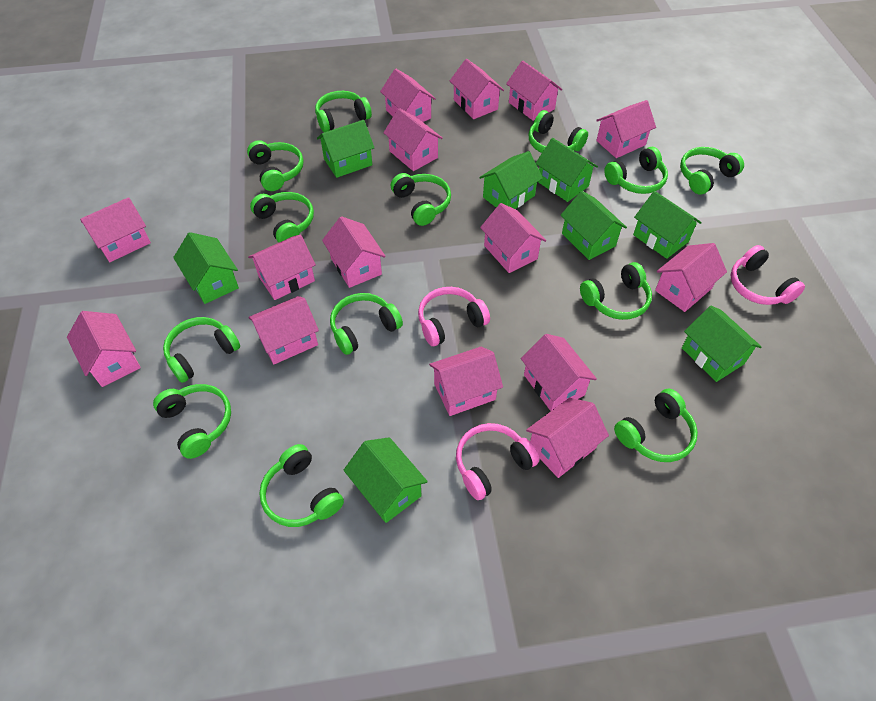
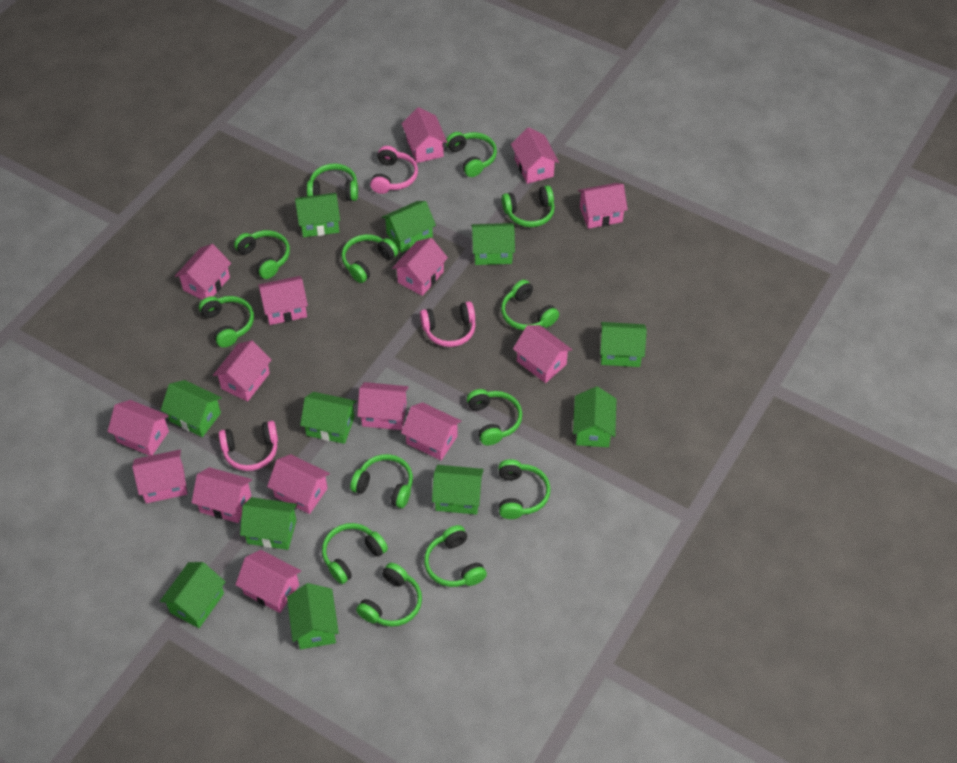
green house: [173,232,239,304] [317,120,375,178] [344,437,428,523] [479,151,543,209] [536,138,598,202] [560,191,627,260] [633,191,702,259] [682,306,762,382] = 8 -> [160,562,225,628] [161,380,222,437] [240,497,297,550] [287,583,339,649] [295,193,340,237] [300,392,356,444] [382,201,436,253] [432,465,484,515] [471,223,515,265] [573,386,616,447] [600,322,647,367] = 11

